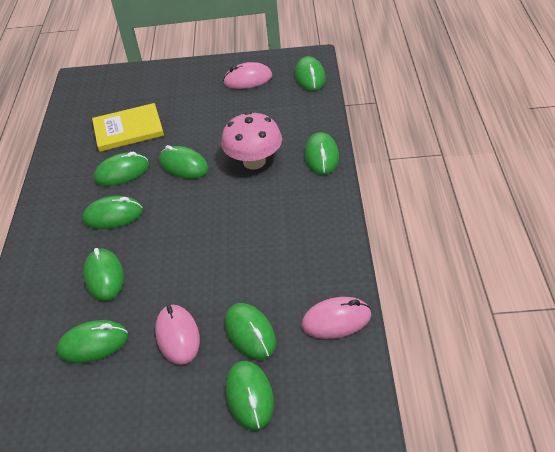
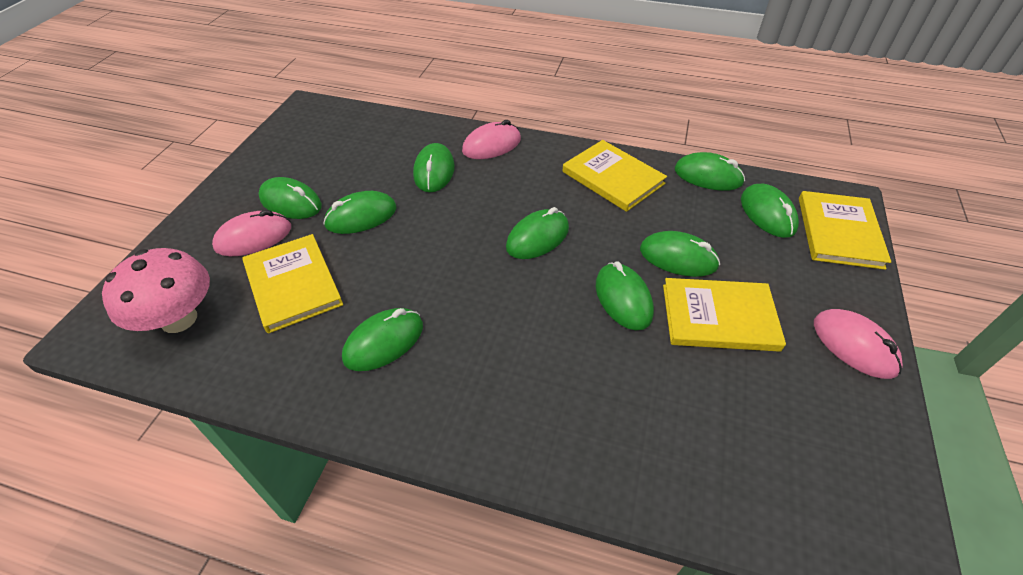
yellow book: [92,103,164,152] = 1 -> [242,234,343,334] [563,140,667,212] [663,278,786,352] [799,191,891,270] = 4

